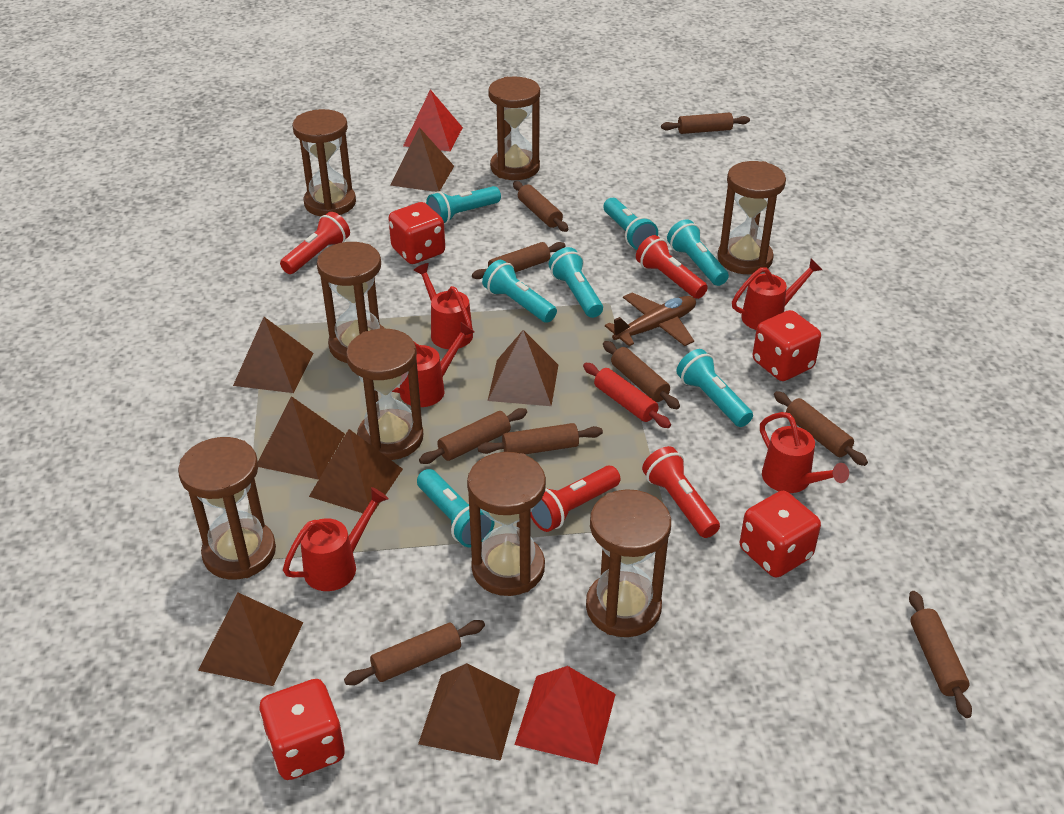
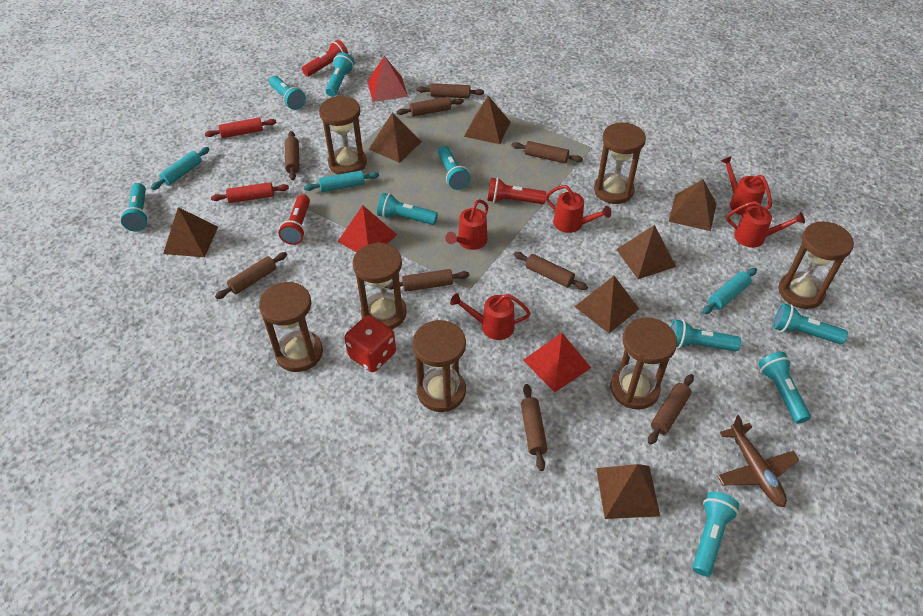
brown hourglass: [178,437,276,580] [292,109,356,216] [317,242,385,363] [346,329,423,460] [467,452,546,596] [488,77,540,180] [586,489,671,637] [718,161,786,274] = 8 -> [259,282,323,372] [319,96,367,174] [353,242,407,329] [413,320,466,412] [594,122,646,204] [610,317,677,410] [779,221,854,309] = 7
red dice: [259,679,345,780] [388,202,445,264] [740,491,821,578] [752,310,821,381] = 4 -> [344,315,396,372] = 1
red flashlight: [280,212,350,274] [530,466,621,532] [636,235,708,299] [642,446,720,538] = 4 -> [279,194,310,245] [302,40,348,77] [487,178,546,204] = 3
red pyramid: [403,89,463,151] [514,666,616,765] = 2 -> [337,205,397,252] [367,56,408,102] [523,333,591,392] = 3
red rolling pin: [583,363,671,428] = 1 -> [205,118,277,138] [211,182,289,203] = 2
turquoise flashlight: [417,469,494,547] [426,186,501,224] [482,260,557,323] [549,247,603,318] [603,198,658,250] [667,219,729,286] [676,349,753,427] = 7 -> [120,183,149,232] [269,76,306,110] [325,52,354,97] [377,193,438,225] [438,146,471,190] [671,319,741,351] [693,492,739,577] [758,352,811,424] [773,303,848,344] = 9
turquoise rolling pin: none = 0 -> [151,147,209,190] [304,170,379,192] [702,268,757,314] = 3

